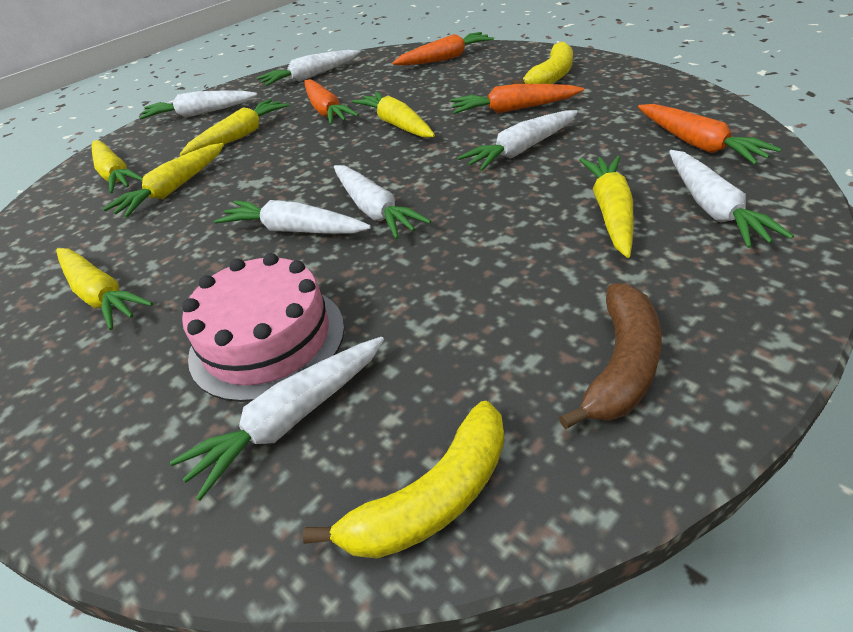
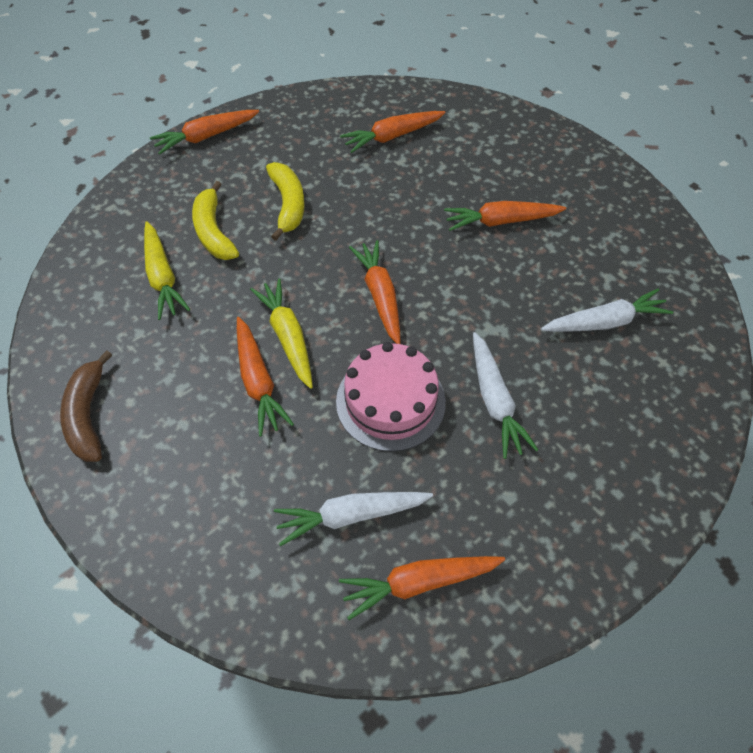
orange carrot: [304,79,359,125] [392,32,494,66] [451,84,584,114] [638,104,781,165] = 4 -> [150,110,259,155] [237,317,294,437] [339,556,505,620] [340,111,445,153] [349,240,400,344] [444,201,566,231] = 6
white carrot: [139,90,257,120] [170,337,384,501] [214,200,371,234] [257,50,360,86] [334,165,431,239] [458,110,578,171] [669,150,794,248] = 7 -> [274,492,433,546] [473,332,538,459] [541,288,674,332] = 3
yellow carrot: [56,248,153,330] [92,140,142,194] [103,143,224,218] [180,99,289,156] [352,91,435,138] [580,156,633,258] = 6 -> [144,221,190,320] [250,279,313,389] = 2

